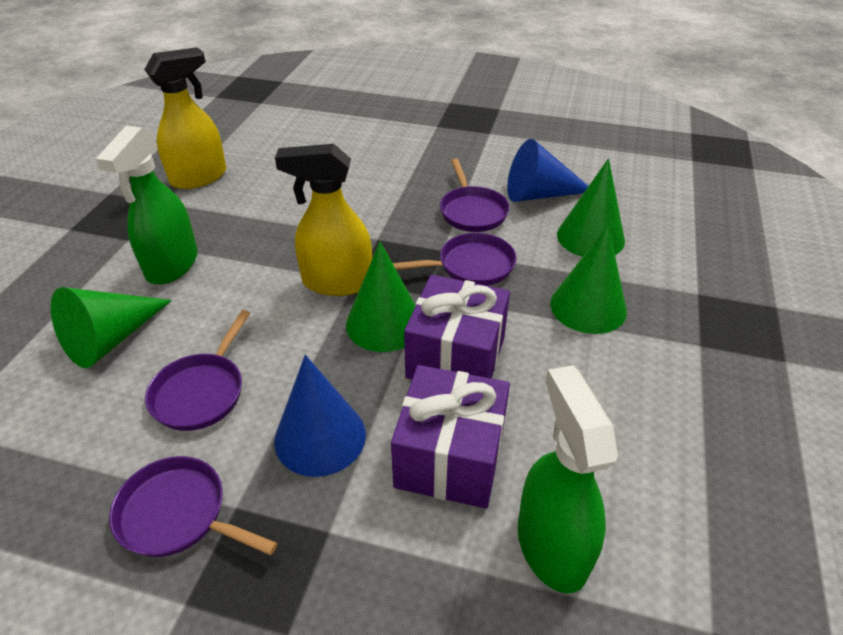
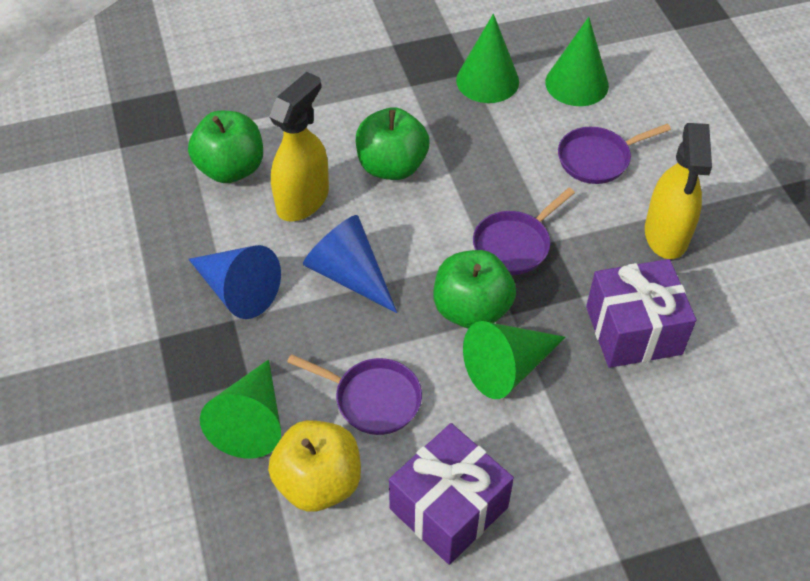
green apple: none = 0 -> [188,111,263,183] [356,107,430,180] [434,250,516,328] = 3
green spray bottle: [96,126,198,285] [518,365,618,593] = 2 -> none = 0
purple pan: [109,456,278,557] [145,310,250,431] [393,233,517,286] [440,159,510,232] = 4 -> [287,354,422,435] [473,188,575,275] [558,124,671,184] = 3
yellow apple: none = 0 -> [268,420,361,512] = 1

